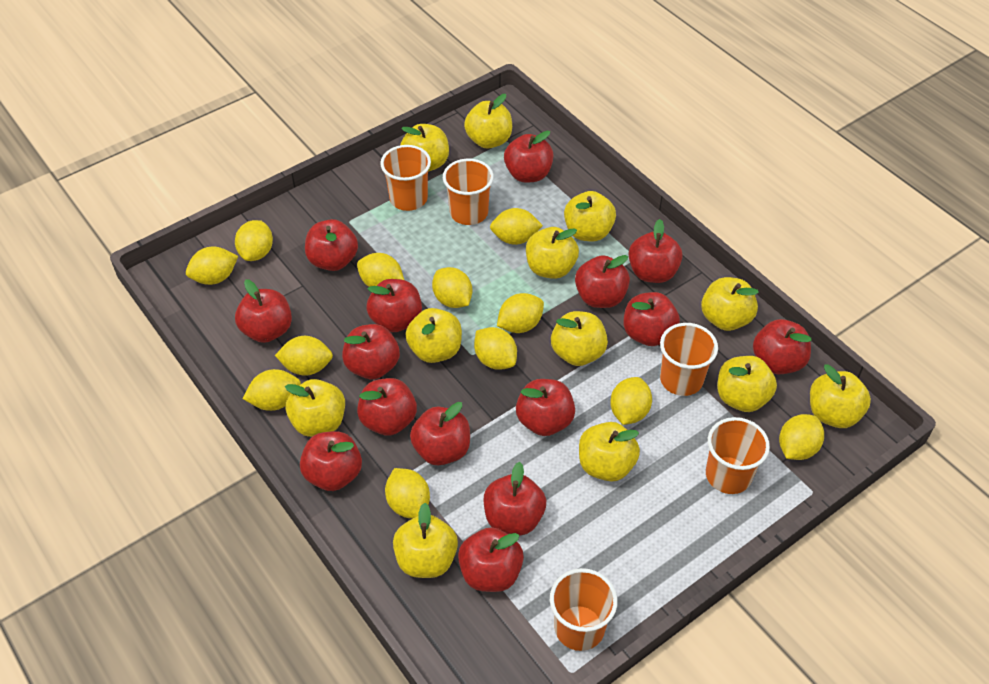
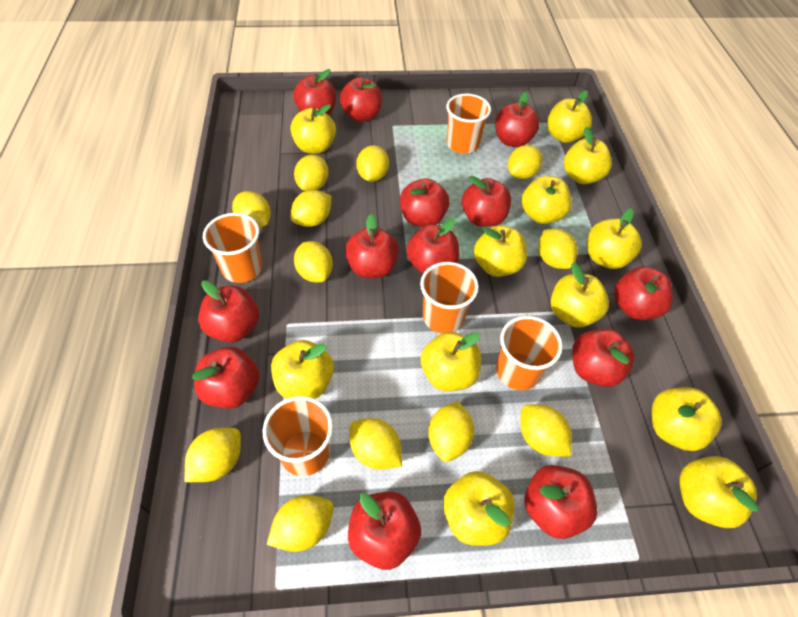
red apple: [235,279,292,343] [300,431,362,491] [305,219,358,271] [342,324,400,379] [357,378,417,436] [366,279,422,332] [410,402,470,465] [458,527,524,592] [484,462,546,535] [504,131,553,183] [516,379,575,436] [575,255,630,308] [624,292,680,346] [628,219,683,283] [753,319,812,374] = 15 -> [192,347,260,409] [198,280,259,343] [293,69,336,115] [340,77,382,122] [345,214,399,278] [348,491,421,570] [400,178,450,227] [406,219,459,274] [462,176,511,227] [495,92,540,147] [525,465,598,539] [572,328,635,387] [614,267,673,320] = 13

